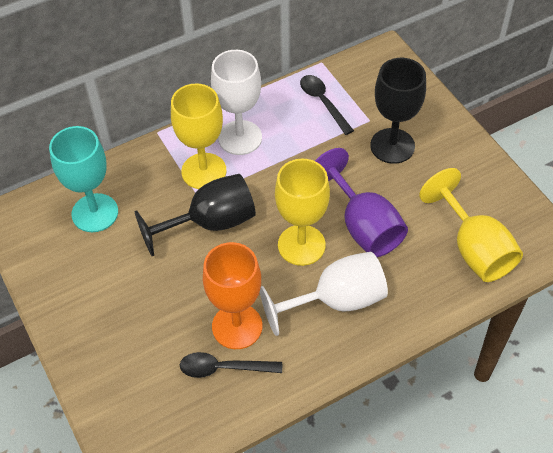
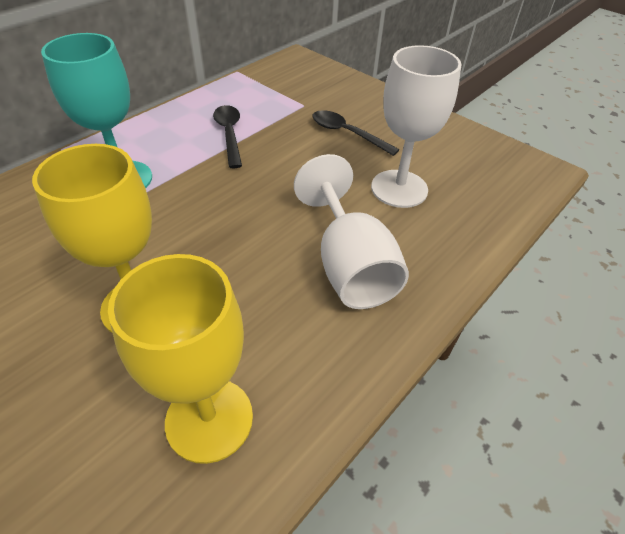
black goblet: [135,174,256,256] [370,58,426,164] = 2 -> none = 0
orange goblet: [203,242,262,349] = 1 -> none = 0
purple goblet: [315,148,408,257] = 1 -> none = 0
yellow goblet: [171,83,227,189] [275,159,330,266] [419,168,523,282] = 3 -> [32,144,152,333] [108,254,253,464] = 2

